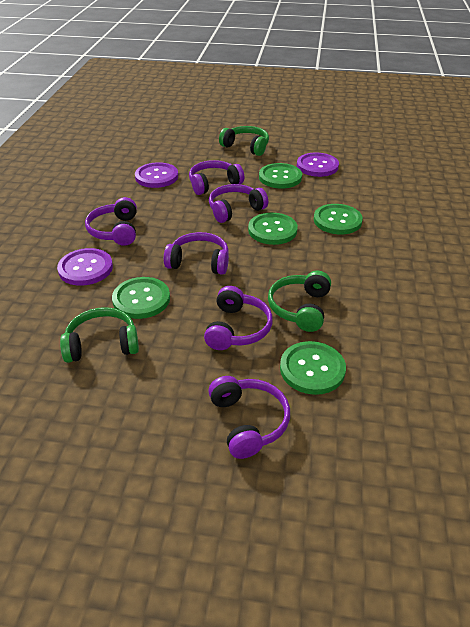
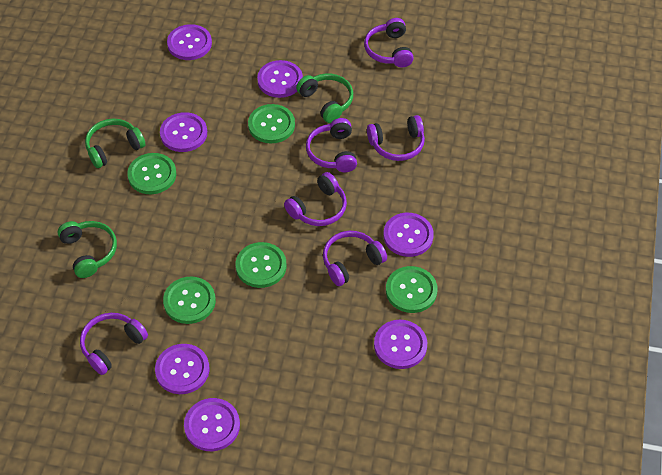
purple button: [57,248,113,286] [135,162,178,188] [297,153,339,177] = 3 -> [155,344,209,394] [160,112,207,152] [167,24,212,60] [184,398,240,451] [257,60,303,98] [374,320,427,369] [383,213,434,257] = 7

